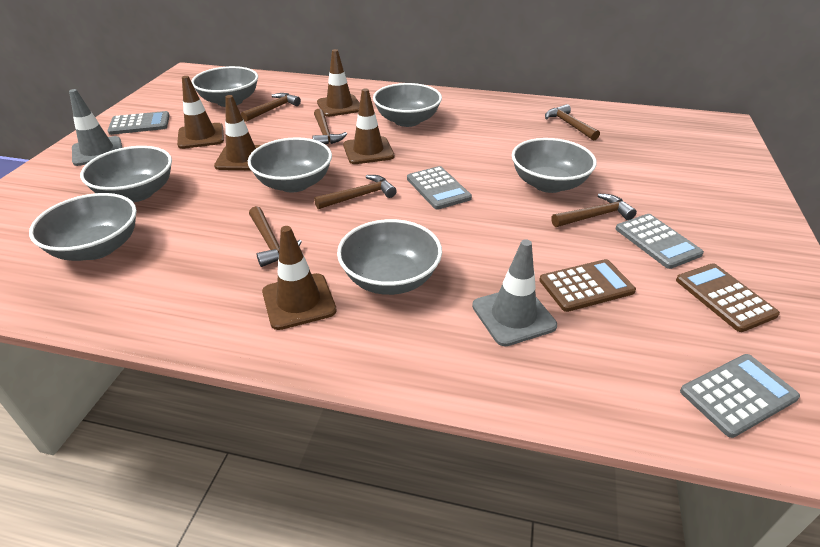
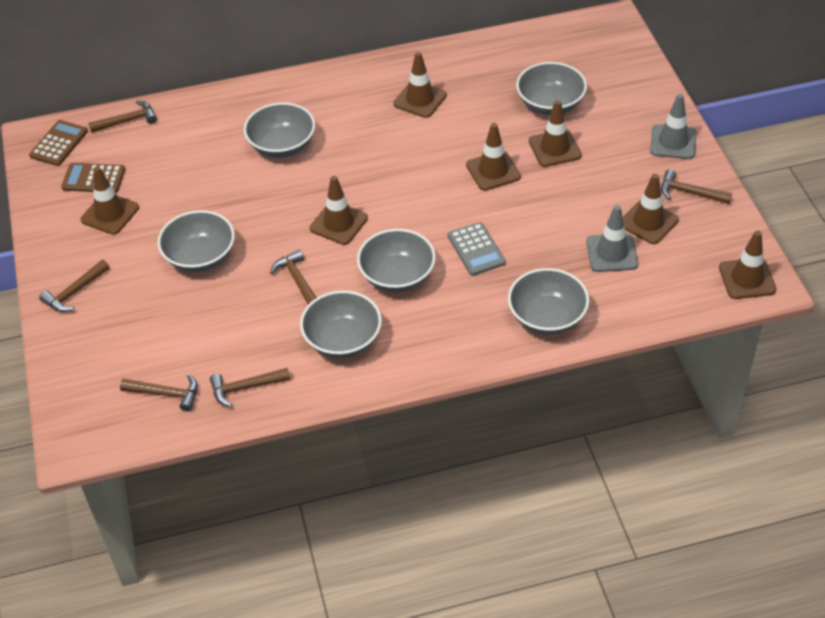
brown traffic cone: [177,76,224,149] [214,95,261,170] [262,226,337,330] [317,49,360,117] [343,88,394,164] = 5 -> [81,166,139,235] [310,176,368,245] [393,52,447,118] [466,123,521,191] [529,100,582,167] [623,174,679,244] [719,230,777,299] = 7
grey bowl: [29,193,137,261] [80,146,172,202] [191,66,258,107] [248,137,332,193] [337,219,442,295] [373,83,442,127] [512,138,597,193] = 7 -> [158,210,235,272] [244,102,315,158] [300,291,382,358] [357,229,436,292] [508,268,589,335] [516,62,587,115] = 6
grey calculator: [107,111,170,135] [407,166,472,210] [616,214,704,269] [680,354,800,438] = 4 -> [448,222,506,276] = 1

